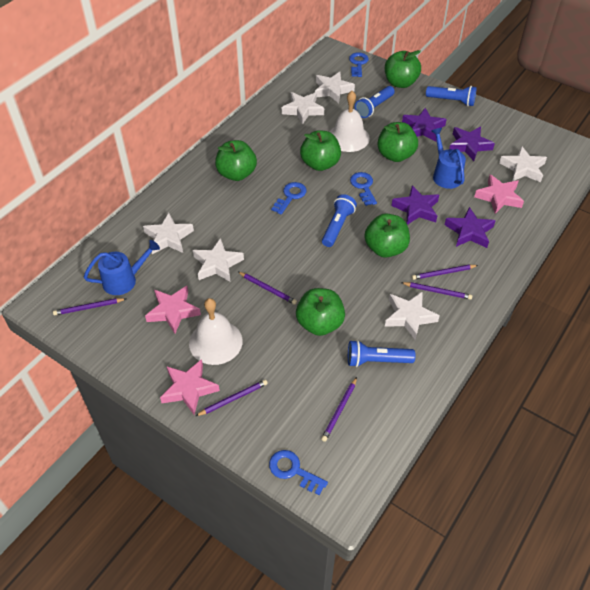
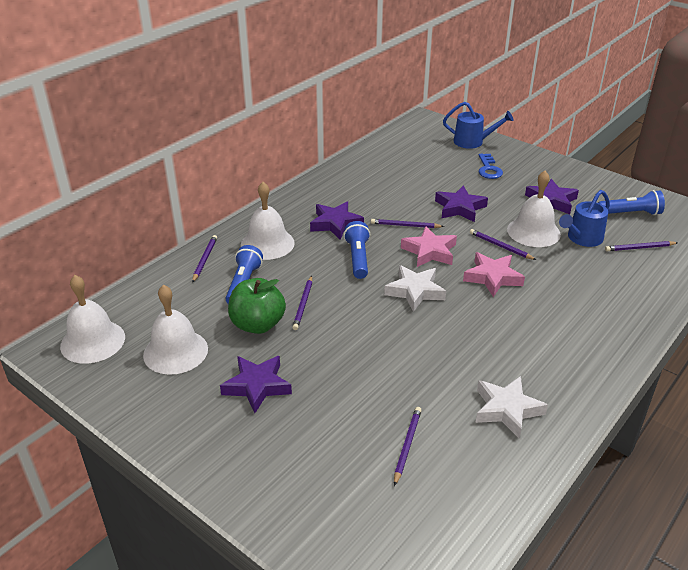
blue flashlight: [322,194,357,247] [348,340,416,367] [355,86,395,118] [426,86,477,106] = 4 -> [226,245,263,304] [344,221,370,279] [598,190,665,215] = 3
blue key: [269,450,328,495] [271,182,307,215] [349,52,369,77] [350,172,377,206] = 4 -> [479,153,503,179] = 1
green apple: [215,140,257,181] [296,288,345,336] [300,130,341,171] [364,213,410,258] [377,122,418,162] [385,50,421,88] = 6 -> [228,278,286,334] = 1
pink star: [145,286,201,334] [160,359,220,415] [474,174,524,214] = 3 -> [401,226,457,267] [463,252,525,297] = 2
white bell: [189,298,243,365] [330,91,370,152] = 2 -> [60,275,125,364] [143,285,208,375] [241,182,295,260] [507,171,561,247] = 4
white star: [143,213,194,254] [193,238,244,282] [282,92,324,125] [315,72,355,103] [385,291,440,340] [499,146,547,182] = 6 -> [384,265,446,312] [476,376,548,438] = 2

